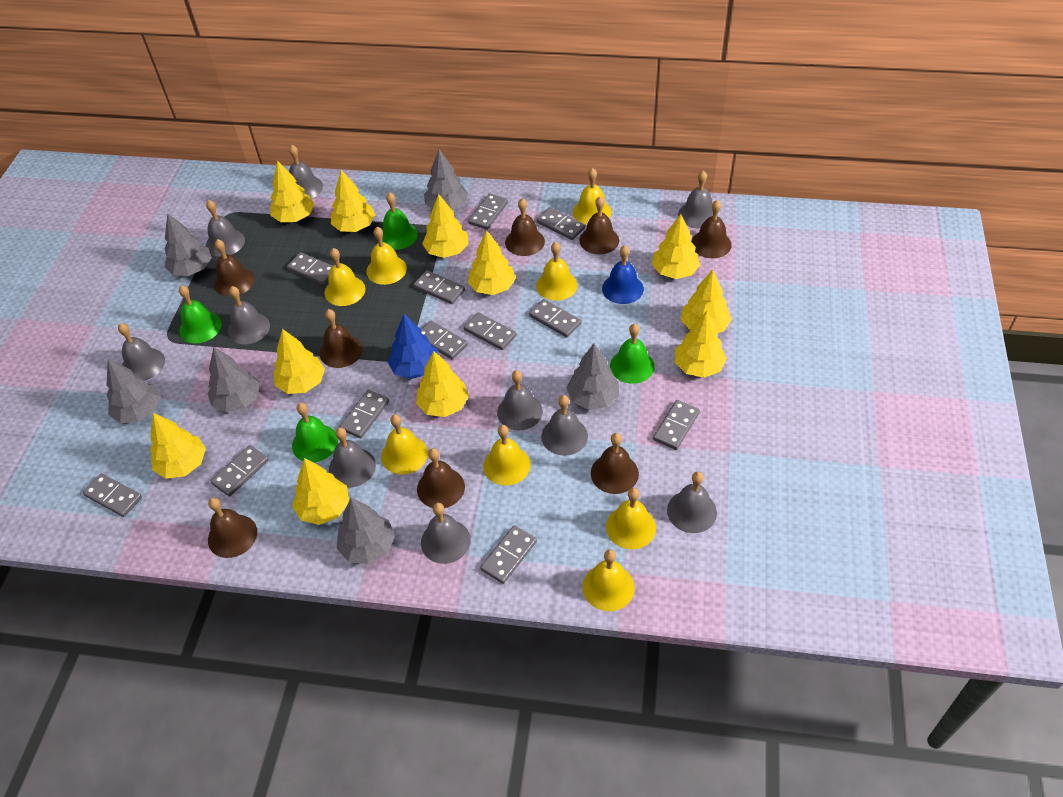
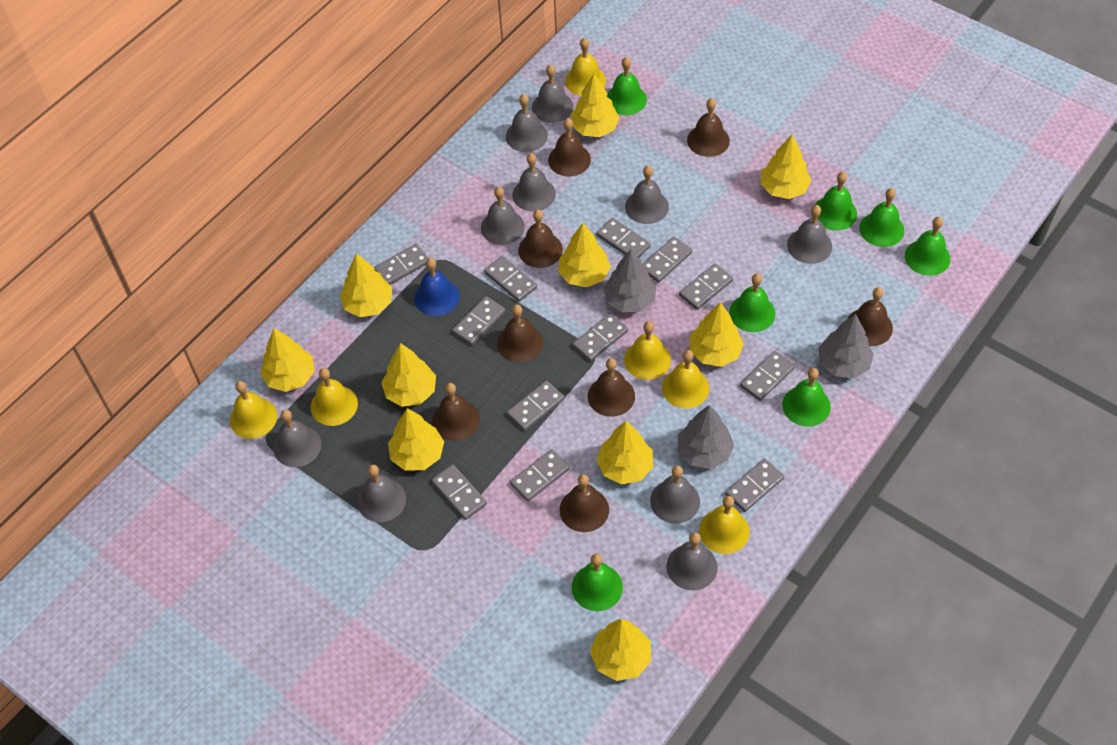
blue tree: [388,314,438,379] = 1 -> none = 0
green bell: [179,285,222,343] [292,403,338,462] [382,192,418,250] [610,324,654,384] = 4 -> [572,553,623,611] [607,57,647,115] [729,273,775,332] [782,368,831,426] [815,172,857,231] [859,188,905,247] [905,217,950,276] = 7
grey tree: [106,359,161,423] [164,213,212,276] [207,347,260,412] [336,498,395,564] [424,149,468,211] [567,343,619,410] = 6 -> [603,249,656,312] [678,405,734,469] [818,314,874,378] = 3
yellow bell: [325,248,366,306] [367,227,407,285] [381,414,428,475] [483,425,531,486] [536,242,577,301] [573,168,612,225] [583,549,635,611] [606,488,656,549] = 8 -> [230,381,277,439] [311,368,358,426] [565,38,606,96] [624,321,671,380] [662,350,709,409] [699,496,750,554] = 6
yellow tree: [150,413,206,479] [270,160,315,222] [274,329,325,394] [292,458,349,525] [331,170,376,232] [416,351,469,417] [422,194,469,258] [468,230,516,295] [652,214,700,279] [675,311,727,378] [681,270,732,333] = 11 -> [260,328,315,392] [340,253,392,317] [381,343,436,407] [388,408,444,471] [558,223,611,287] [571,74,619,137] [590,619,651,681] [596,421,653,484] [690,302,744,367] [761,135,811,199] = 10

